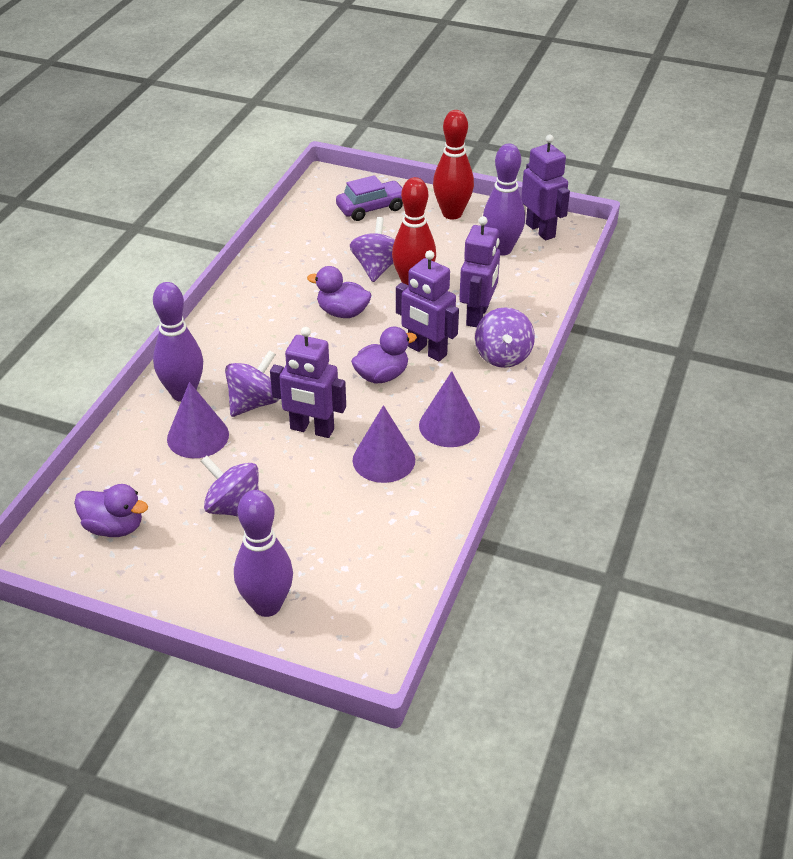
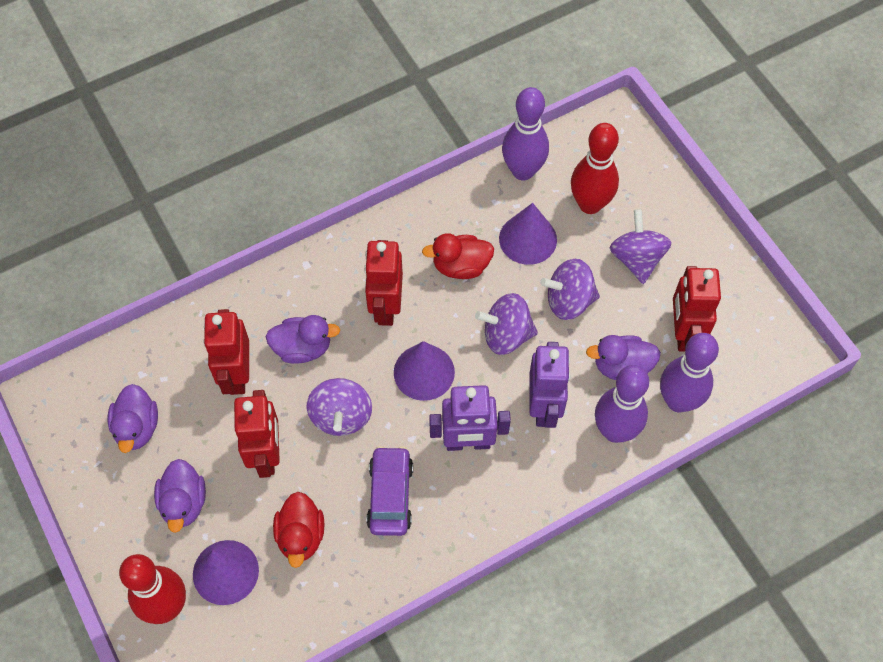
purple duck: [74,484,148,537] [307,266,372,318] [351,327,417,384] = 3 -> [108,384,158,453] [154,459,206,533] [266,315,340,364] [586,335,661,380] = 4
purple robot: [270,327,346,438] [396,250,459,361] [459,216,500,327] [521,135,570,241] = 4 -> [429,385,511,451] [529,342,571,428] = 2
red duck: none = 0 -> [273,492,324,568] [422,233,494,279] = 2
red robot: none = 0 -> [203,309,249,395] [234,390,280,478] [364,240,403,326] [673,266,721,352] = 4

